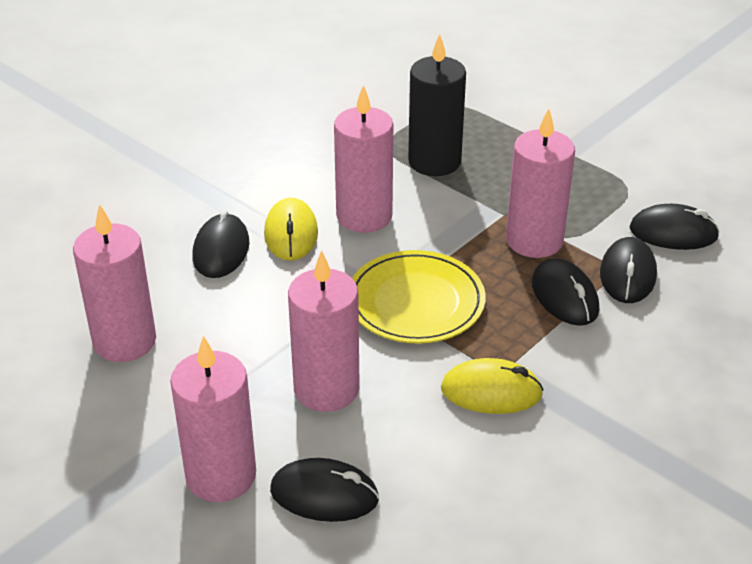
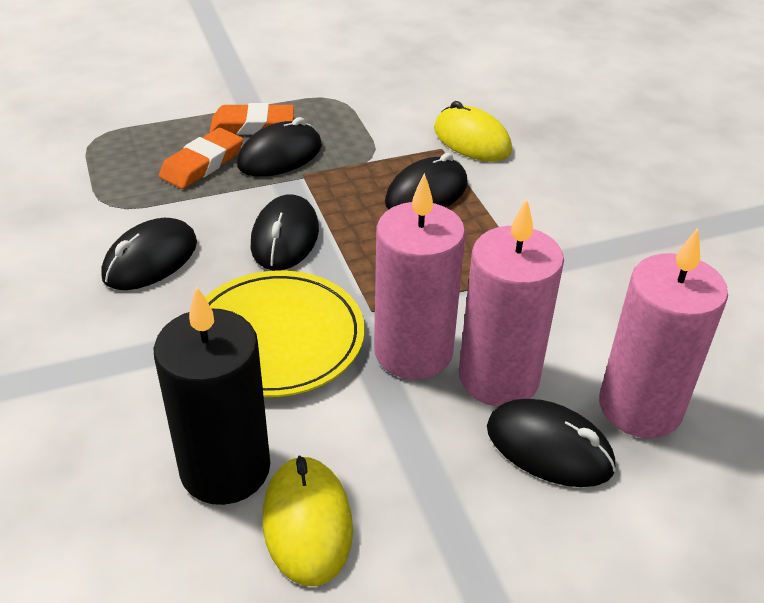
orange eraser: none = 0 -> [159,128,243,189] [210,103,294,135] = 2
pink candle: [73,204,156,362] [170,336,256,502] [288,250,360,412] [334,85,393,233] [506,108,575,258] = 5 -> [374,173,466,379] [459,199,564,407] [599,228,728,438] = 3

